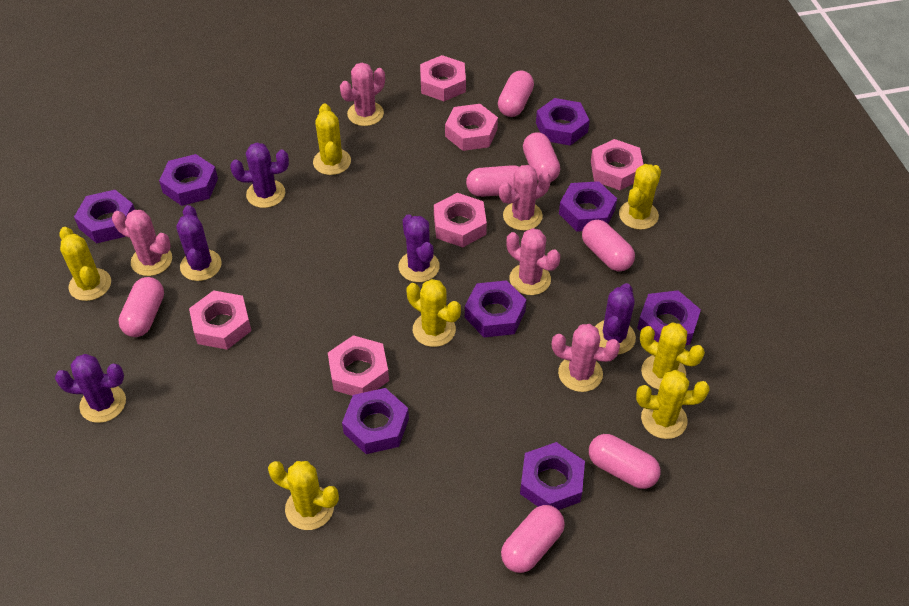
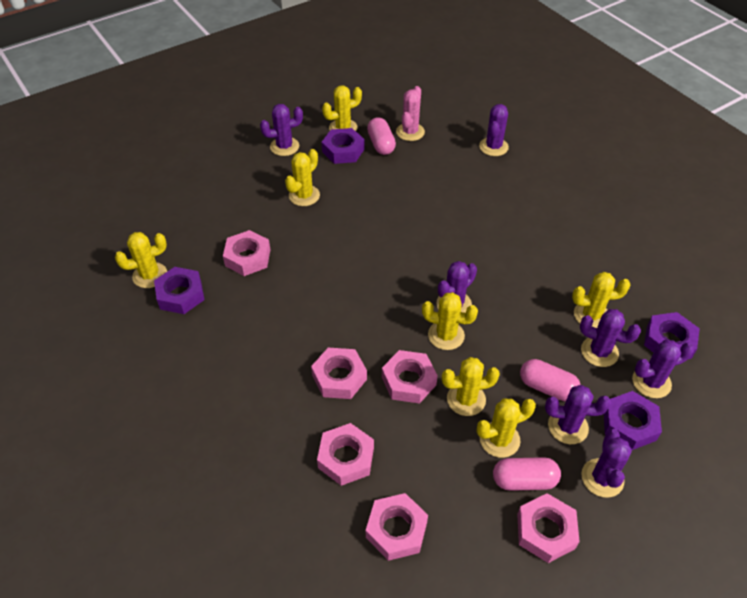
pink cactus: [112,210,172,276] [340,63,385,126] [499,165,551,231] [506,228,560,295] [552,324,620,392] = 5 -> [396,86,425,141] = 1
pink capsule: [118,277,164,337] [466,165,519,197] [498,70,534,117] [501,505,565,573] [523,132,560,182] [582,220,635,272] [589,434,661,489] = 7 -> [367,117,396,155] [493,457,561,491] [520,359,581,401] = 3
purple cactus: [55,354,126,423] [176,205,222,281] [230,143,289,208] [398,214,440,282] [595,283,636,354] = 5 -> [260,104,303,156] [436,261,477,313] [479,104,509,156] [545,385,611,444] [580,309,641,367] [581,429,632,498] [632,340,694,398] = 7
purple nut: [74,190,135,243] [159,154,218,206] [342,388,409,454] [465,280,526,337] [520,442,585,510] [536,98,590,146] [559,181,617,232] [637,290,701,345] = 8 -> [154,267,205,314] [322,128,365,164] [604,391,662,450] [644,312,700,359] = 4

